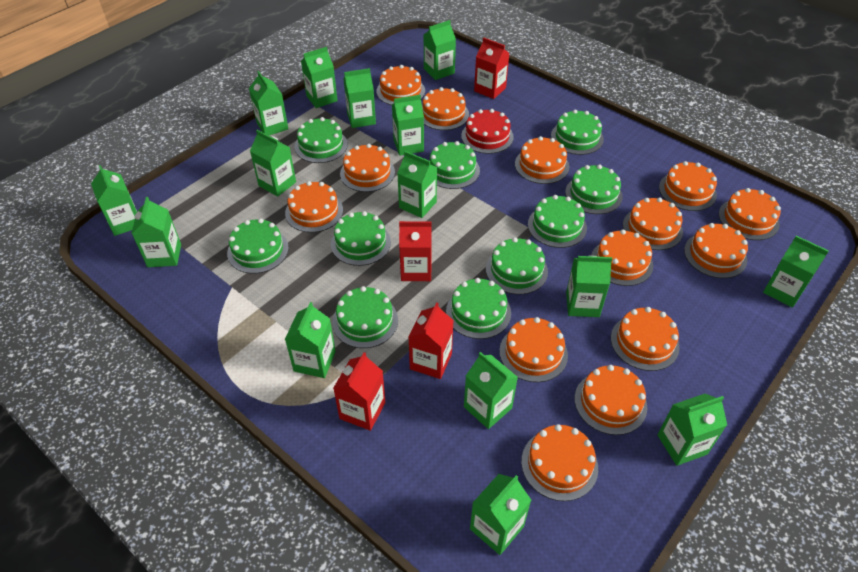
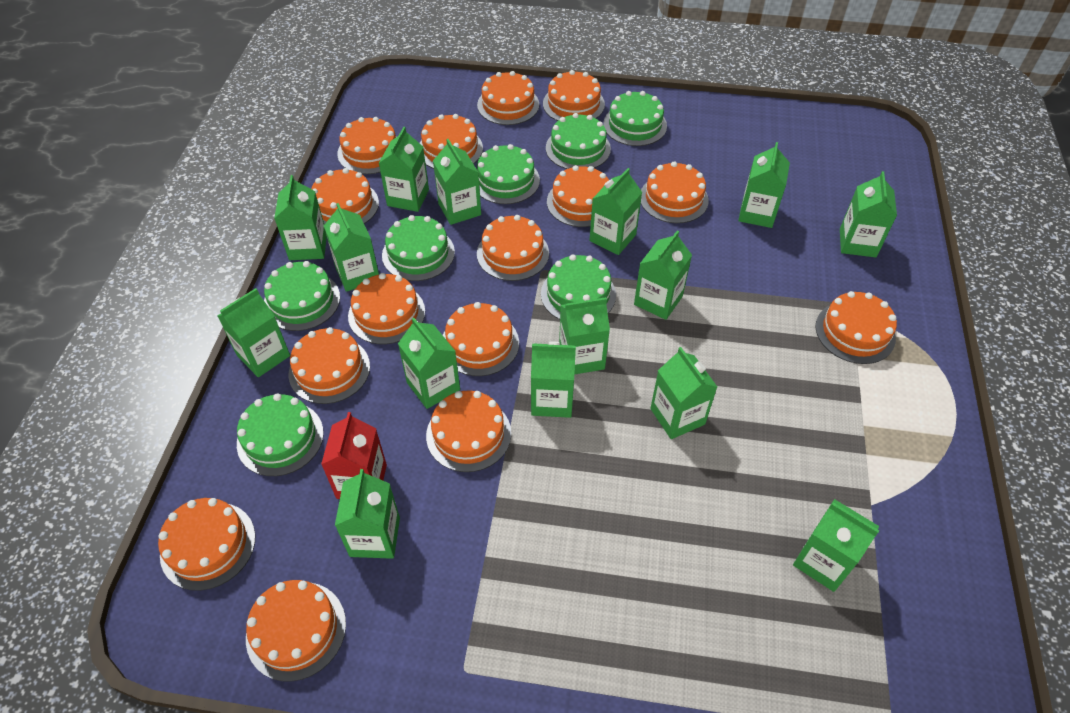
green cake: [227,218,289,274] [295,117,348,163] [331,211,391,266] [332,286,398,348] [429,141,480,189] [446,278,511,339] [486,237,548,294] [528,195,587,248] [551,110,604,155] [565,165,622,214] = 10 -> [237,393,324,476] [264,261,340,331] [382,215,455,281] [477,144,540,204] [541,254,616,320] [546,113,611,169] [603,91,667,146] = 7
orange cake: [285,181,343,233] [340,144,395,192] [376,65,425,105] [422,87,469,130] [500,317,568,382] [515,136,569,184] [521,424,598,501] [575,365,647,435] [591,230,653,286] [611,307,680,371] [623,198,683,250] [659,161,717,211] [684,223,748,278] [719,188,781,240] = 14 -> [158,498,255,591] [246,580,346,682] [289,327,370,404] [312,168,379,225] [337,117,396,174] [348,273,425,344] [420,114,483,169] [426,390,511,472] [443,302,519,376] [477,71,539,125] [477,215,549,281] [543,70,605,121] [547,165,609,227] [641,161,709,223] [816,291,897,364] = 15
red cake: [461,109,514,154] = 1 -> none = 0
red carton: [333,352,385,431] [399,221,432,281] [409,302,454,379] [474,37,510,99] = 4 -> [321,412,387,499] = 1

